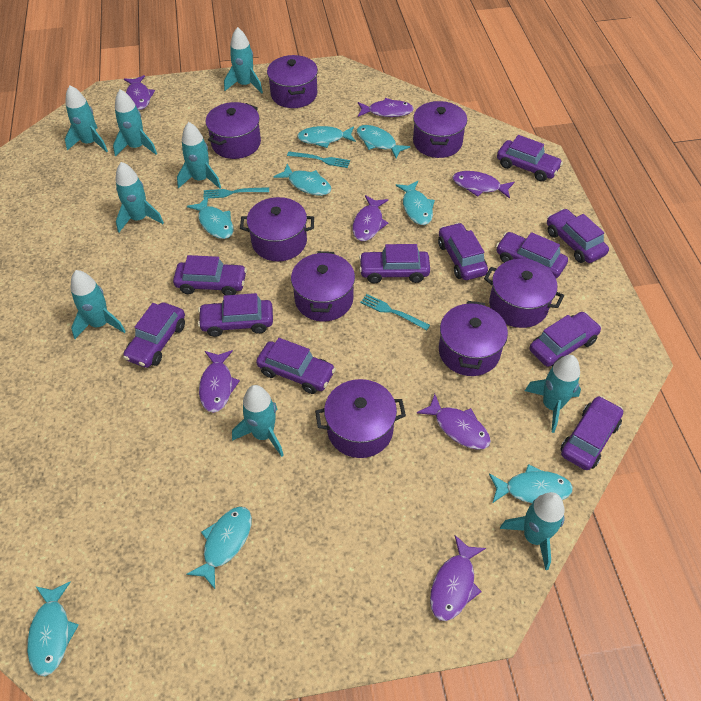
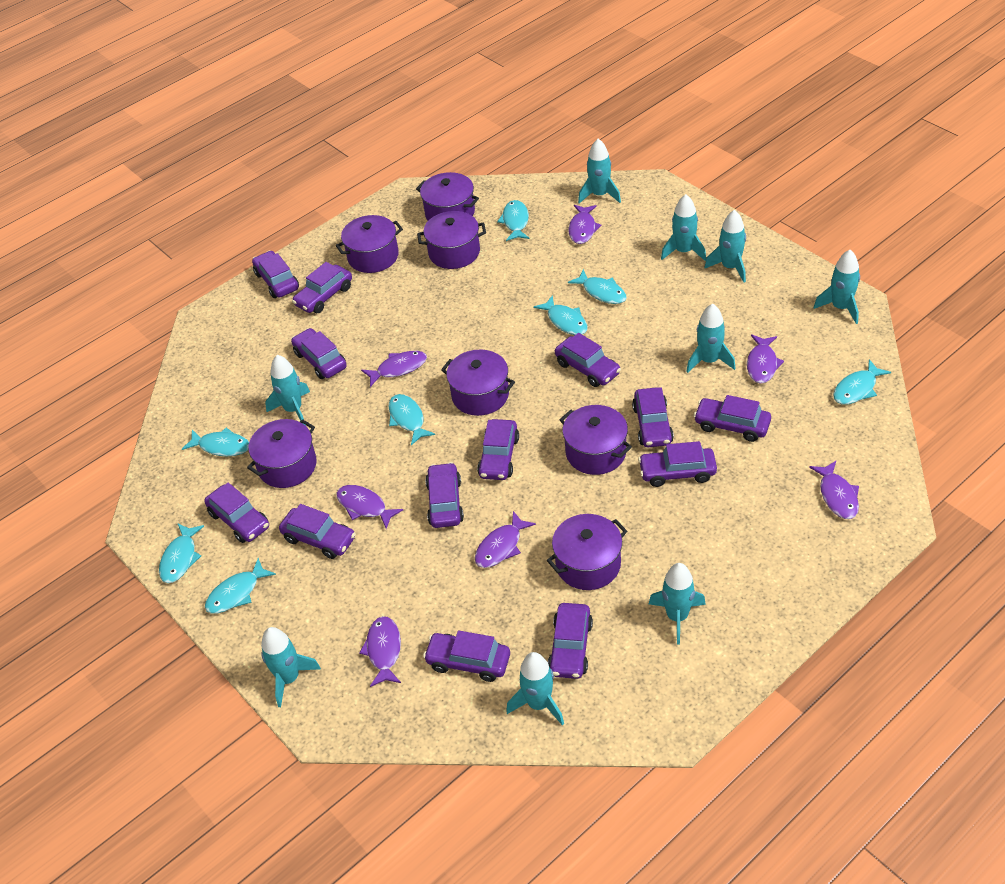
purple car: [123,302,185,368] [173,255,247,295] [198,293,273,337] [256,338,336,394] [359,244,430,283] [438,222,488,280] [496,232,568,278] [497,135,563,182] [530,312,602,367] [547,209,609,263] [560,396,623,470] = 11 -> [204,482,269,543] [252,251,299,298] [279,504,356,559] [291,328,347,379] [292,262,352,313] [423,630,510,682] [425,462,464,528] [477,419,519,480] [548,603,593,679] [555,333,621,387] [632,387,674,447] [638,441,717,487] [694,395,771,442] = 13
purple pot: [206,102,261,159] [240,197,314,261] [267,55,318,108] [291,251,355,322] [315,379,406,458] [413,101,467,158] [439,301,508,376] [484,259,564,328] = 8 -> [247,419,317,488] [336,215,403,273] [416,172,479,221] [417,211,486,269] [441,350,515,416] [547,514,627,590] [560,405,632,475] = 7
turquoise fork: [203,187,269,199] [287,152,350,168] [360,294,430,330] = 3 -> none = 0

